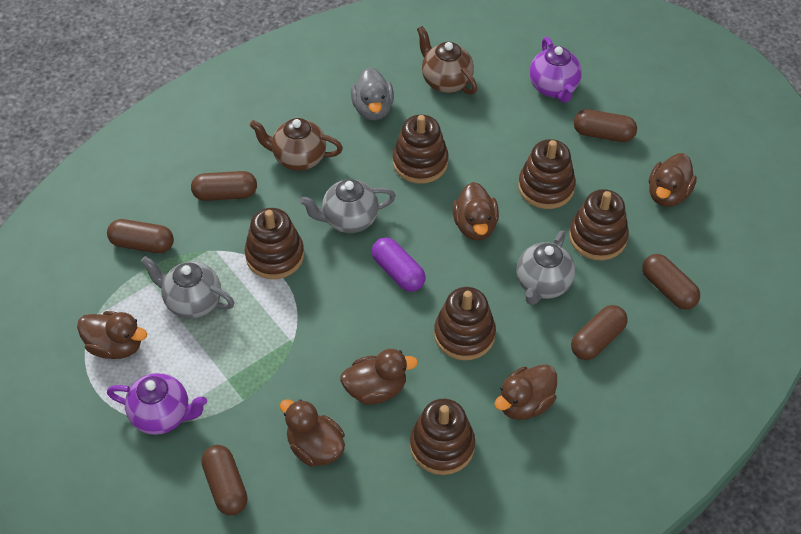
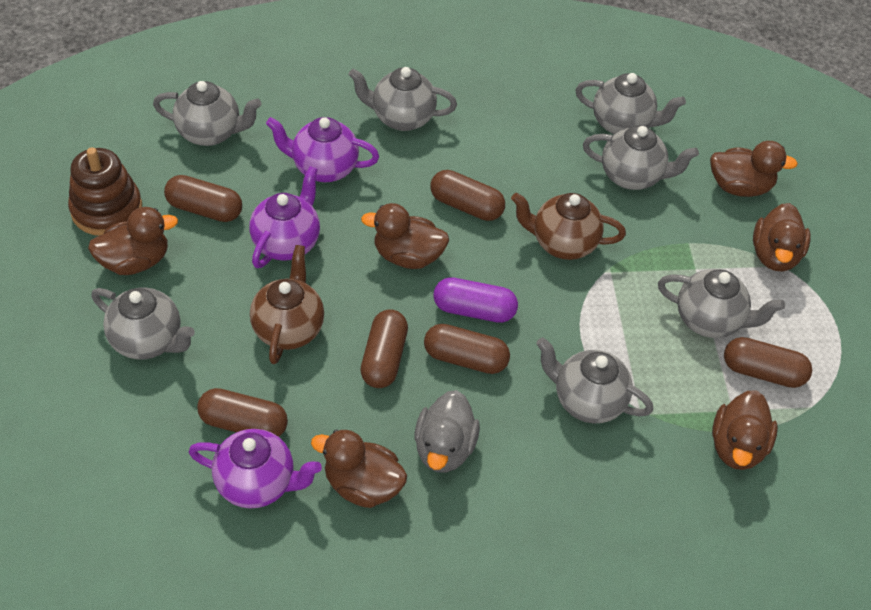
brown stacking toy: [245,208,304,279] [393,115,449,184] [410,399,475,475] [434,287,496,360] [518,139,576,209] [569,189,629,261] = 6 -> [68,147,142,236] = 1
grey teapot: [141,256,234,319] [300,179,396,233] [517,230,575,305] = 3 -> [92,288,195,360] [153,81,262,146] [348,67,457,131] [537,337,653,423] [576,73,686,134] [583,125,699,190] [658,269,785,338] = 7
purple teapot: [107,373,207,435] [529,37,582,103] = 2 -> [189,429,322,508] [249,166,320,268] [266,117,379,182] = 3

